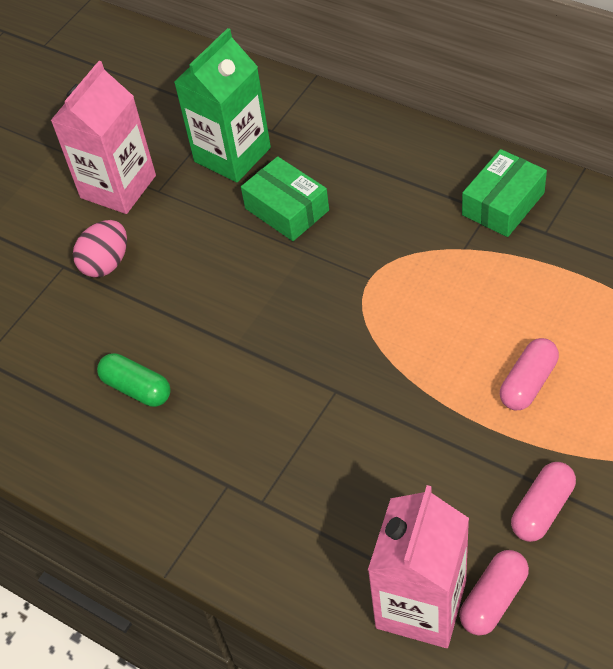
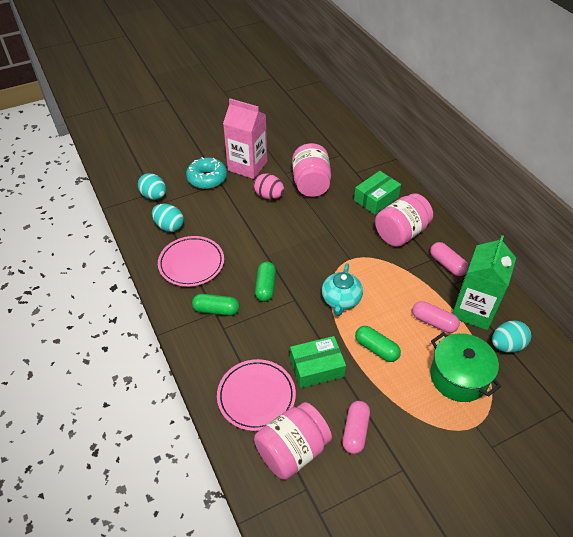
green capsule: [97,353,171,407] = 1 -> [192,294,239,316] [255,262,276,302] [355,326,401,362] = 3
green pot: none = 0 -> [430,332,501,402] = 1
pink carton: [50,61,156,214] [368,485,469,648] = 2 -> [223,99,267,179] = 1
pink jar: none = 0 -> [254,402,332,480] [292,143,331,197] [375,193,433,247] = 3
pink plate: none = 0 -> [158,236,224,287] [217,359,296,431] = 2
turquoise donut: none = 0 -> [186,157,227,189] = 1
turquoise egg: none = 0 -> [138,173,166,200] [152,204,184,232] [492,320,531,353] = 3
turquoise teapot: none = 0 -> [322,263,363,316] = 1

